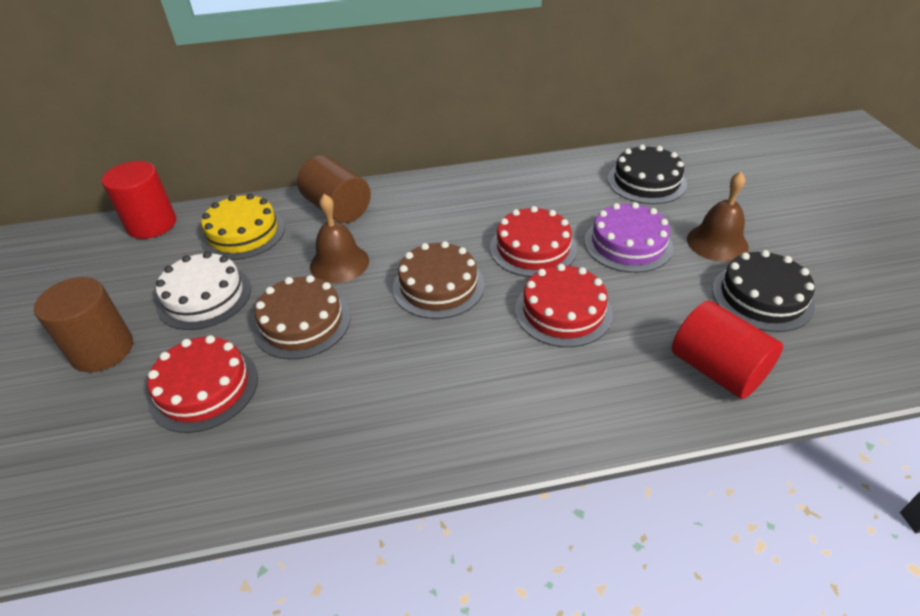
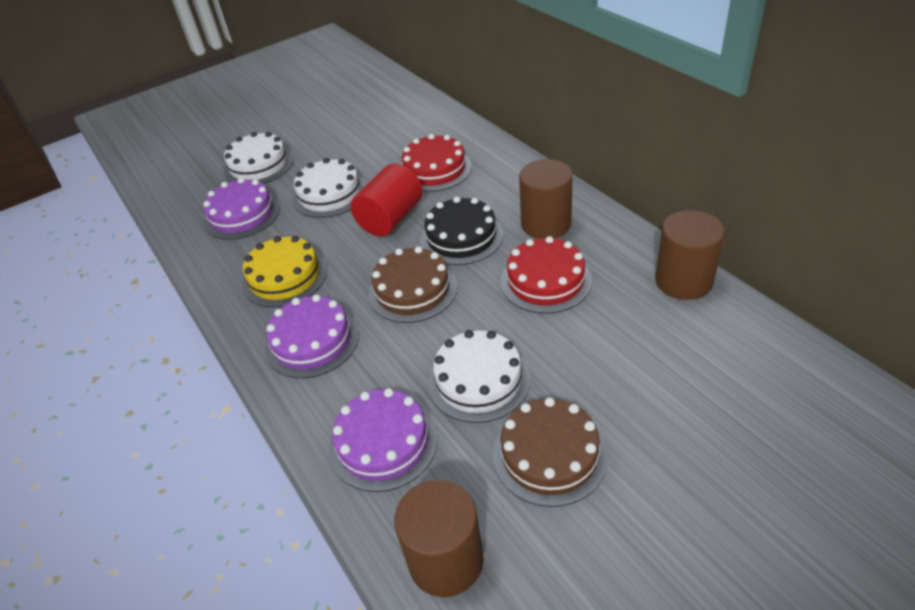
black cake: [608,145,687,204] [712,250,815,332] = 2 -> [420,197,503,265] = 1
brown bell: [310,194,369,283] [687,172,749,262] = 2 -> none = 0
brown cylinder: [34,277,133,372] [297,155,371,223] = 2 -> [394,480,484,597] [519,159,573,239] [655,210,725,300] = 3
purple cake: [584,202,673,273] = 1 -> [203,178,280,240] [265,294,359,378] [329,388,438,492] = 3
red cake: [147,335,258,433] [490,206,577,277] [515,264,613,347] = 3 -> [401,134,472,192] [501,236,592,314] = 2
red cylinder: [102,161,176,239] [672,301,783,399] = 2 -> [350,164,423,237] = 1
white cake: [156,251,251,330] = 1 -> [224,132,294,184] [292,158,366,218] [428,330,530,423] = 3

